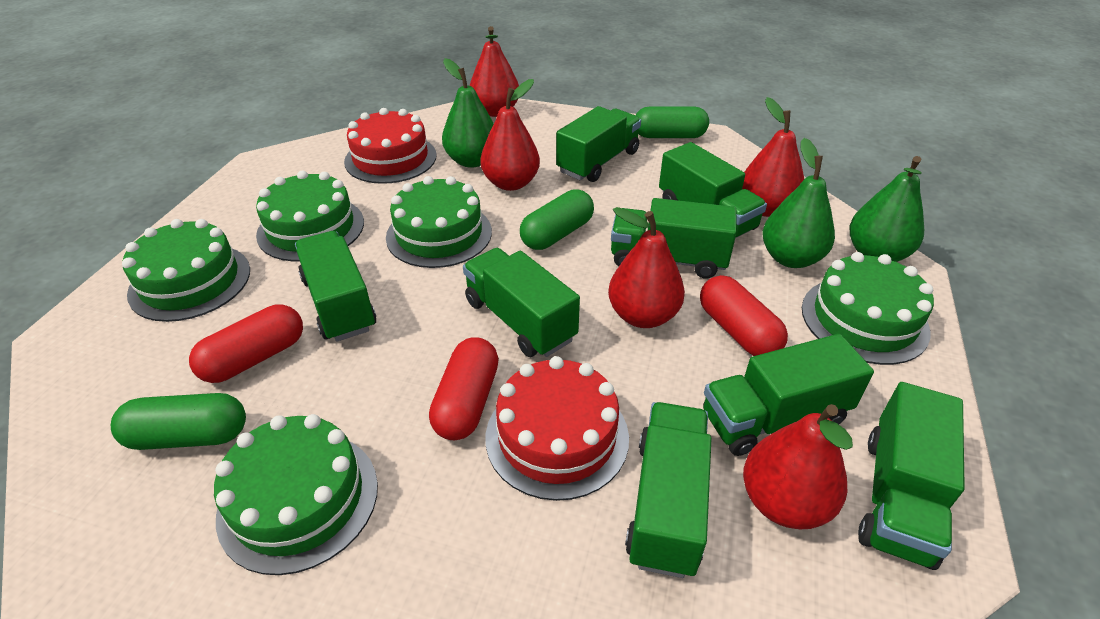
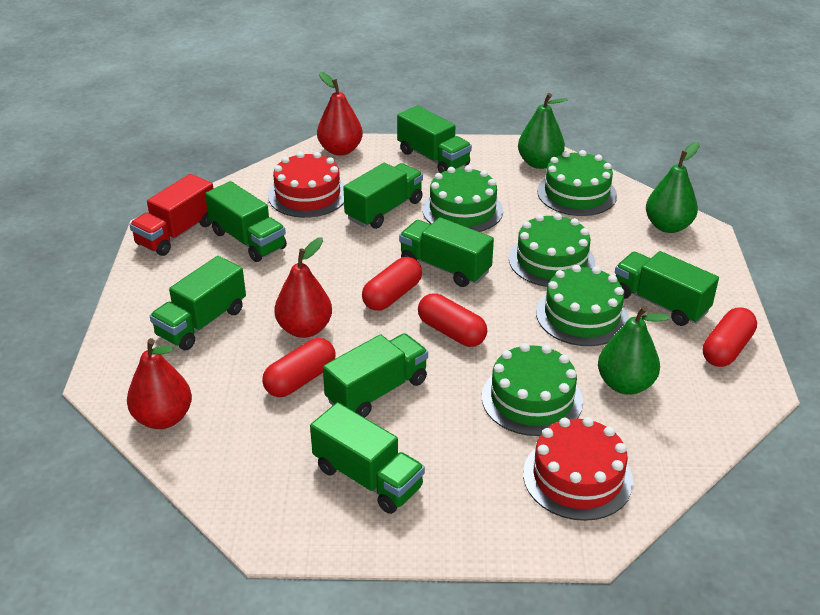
green capsule: [111,393,246,450] [520,189,594,250] [636,106,709,138] = 3 -> none = 0
red capsule: [189,305,303,383] [429,338,499,440] [700,275,788,356] = 3 -> [262,338,336,397] [362,257,422,311] [418,293,487,347] [703,307,757,367] = 4
red pear: [470,26,519,117] [480,79,540,191] [608,207,685,328] [742,97,804,217] [743,404,853,529] = 5 -> [127,338,192,429] [274,237,332,338] [317,72,363,156] = 3
red truck: none = 0 -> [130,174,214,256] = 1

